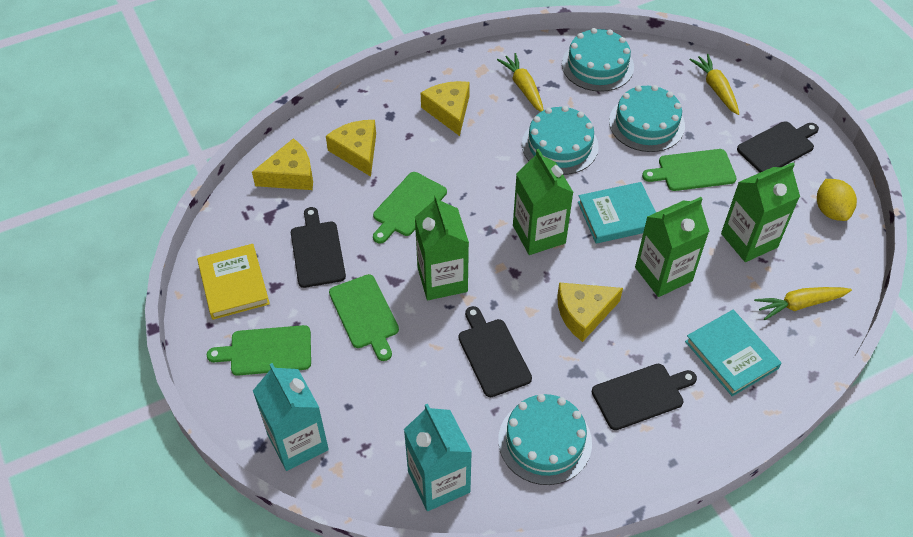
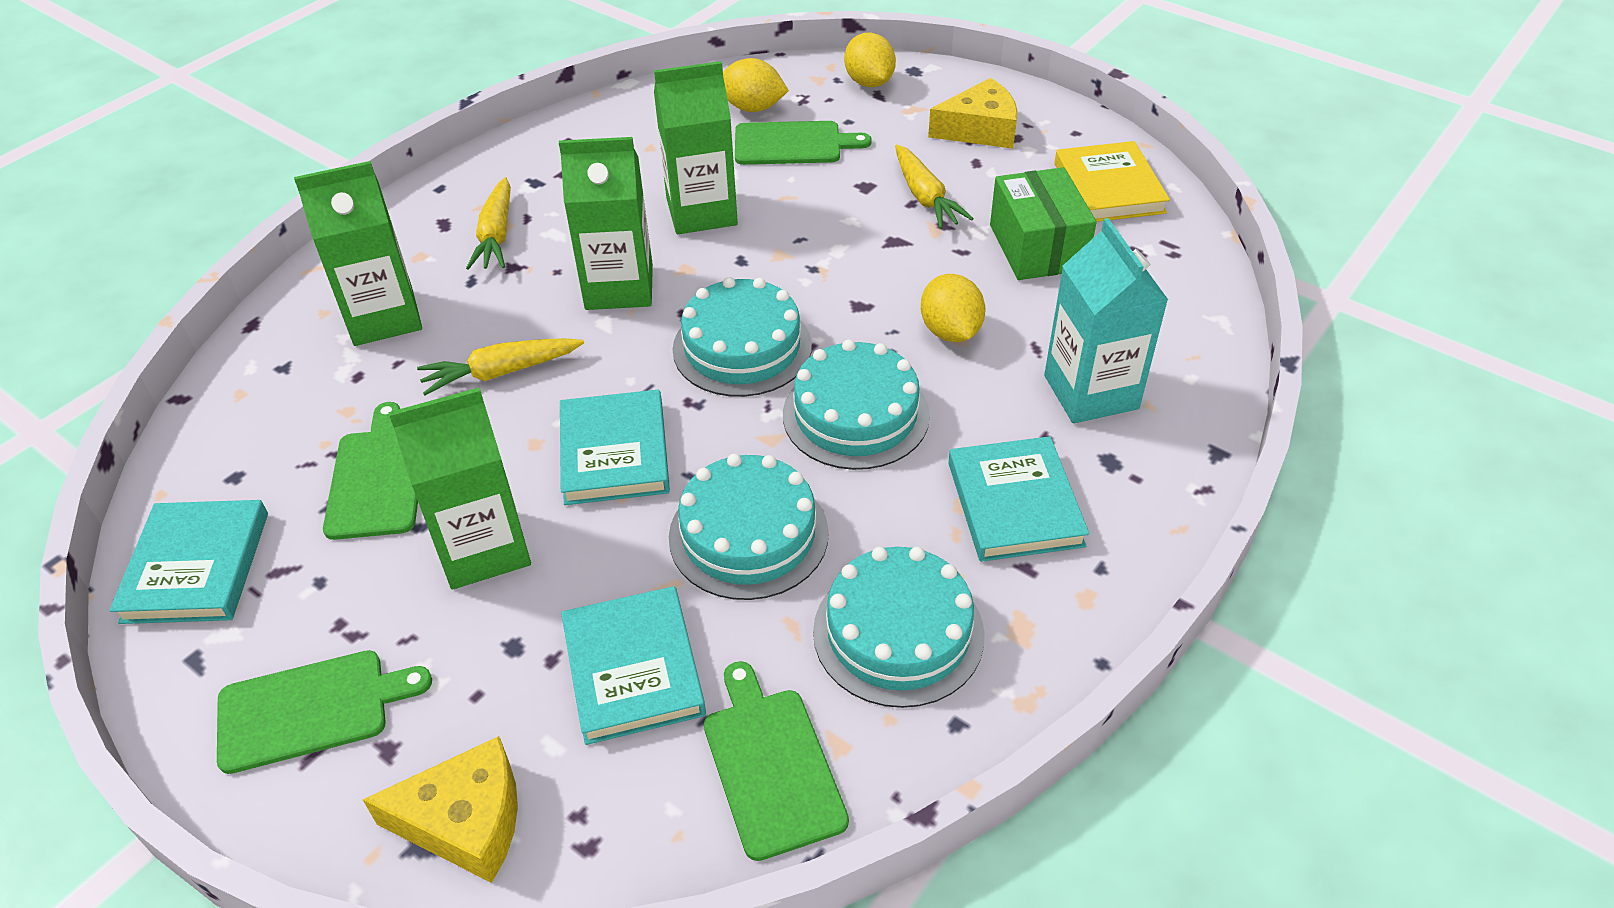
black cutting board: [291,207,346,288] [459,306,532,397] [592,364,697,430] [737,121,819,172] = 4 -> none = 0
green box: none = 0 -> [990,167,1097,280] = 1
turquoise book: [578,182,656,243] [685,310,781,397] = 2 -> [109,500,268,624] [560,390,670,505] [561,586,706,745] [948,436,1089,562] = 4
turquoise carton: [253,363,329,471] [404,404,472,511] = 2 -> [1044,218,1168,424] = 1
yellow cheese: [252,138,313,190] [326,120,376,177] [421,81,470,136] [557,282,623,342] = 4 -> [363,736,518,883] [928,78,1017,149] = 2
yellow lemon: [817,179,857,221] = 1 -> [723,58,789,112] [844,33,896,87] [921,274,985,342] = 3

